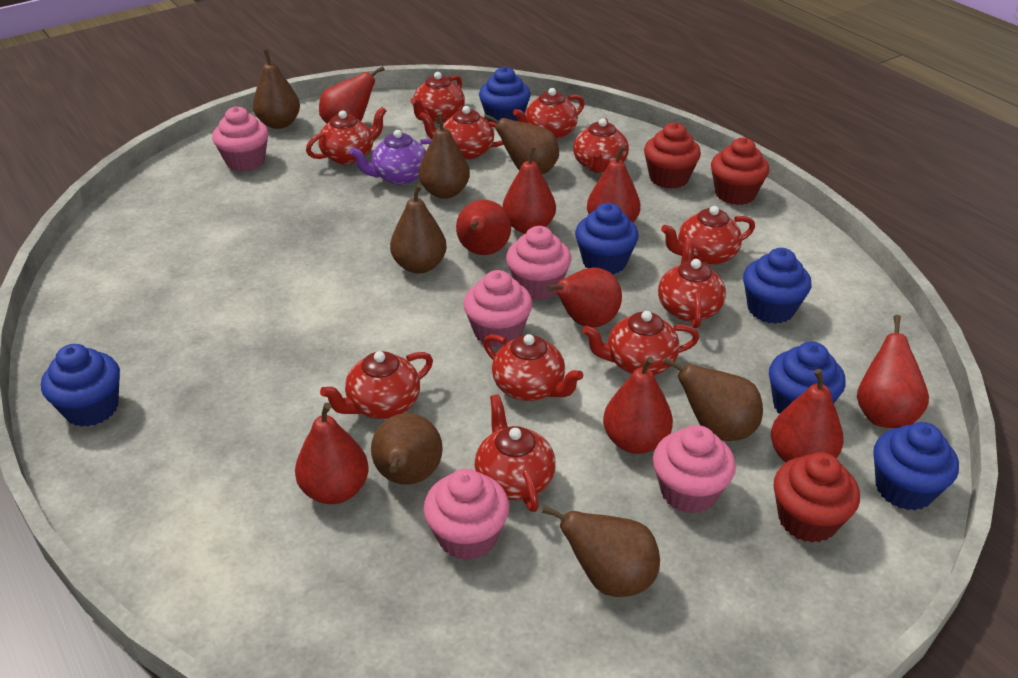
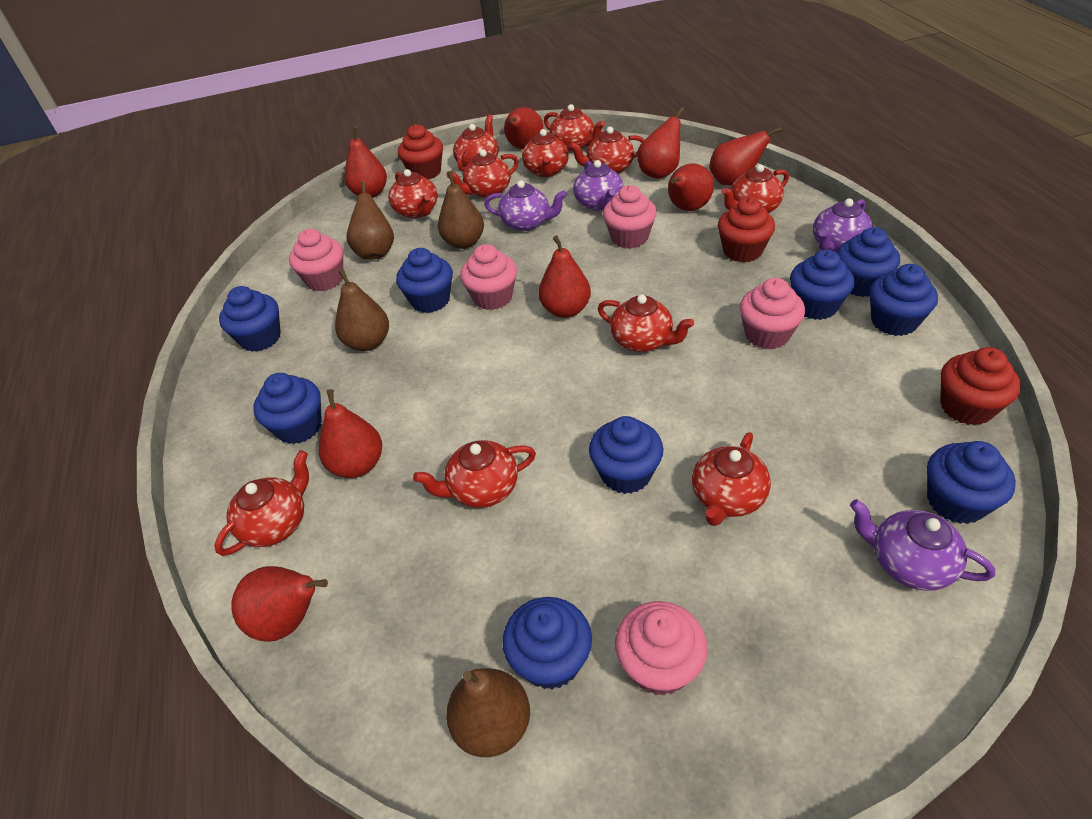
blue cupcake: [41,344,120,427] [479,67,531,122] [575,203,639,274] [743,248,811,324] [769,342,846,414] [873,422,959,510] = 6 -> [219,286,281,352] [253,373,322,444] [396,248,453,313] [502,597,592,690] [589,416,663,494] [790,250,854,320] [837,227,900,297] [870,264,938,336] [927,441,1016,524] = 9
brown pear: [253,49,300,129] [371,413,443,485] [390,184,447,274] [419,114,470,199] [484,114,559,174] [542,505,660,597] [663,358,763,441] = 7 -> [335,269,389,351] [346,181,394,260] [438,171,484,249] [446,668,530,757] = 4
purple teapot: [350,130,432,185] = 1 -> [484,180,567,231] [573,160,623,211] [813,198,873,253] [850,499,995,591] = 4
red pear: [295,403,369,504] [319,66,385,123] [456,200,511,255] [503,146,556,234] [547,267,622,328] [587,146,640,222] [603,357,673,454] [771,369,844,462] [857,315,929,428] = 9 -> [231,566,328,642] [319,389,382,478] [344,126,387,198] [504,107,543,149] [538,235,591,318] [637,107,684,179] [668,163,714,211] [709,127,782,186] = 8

